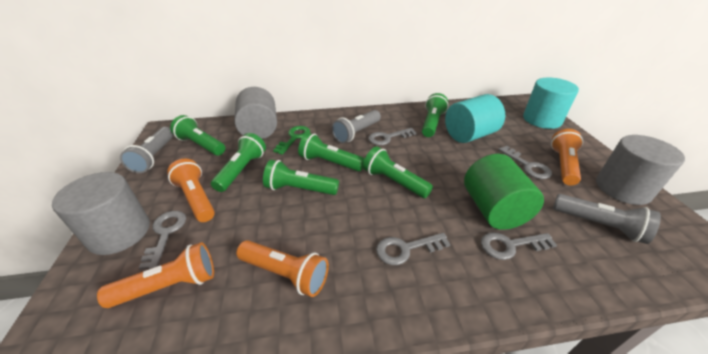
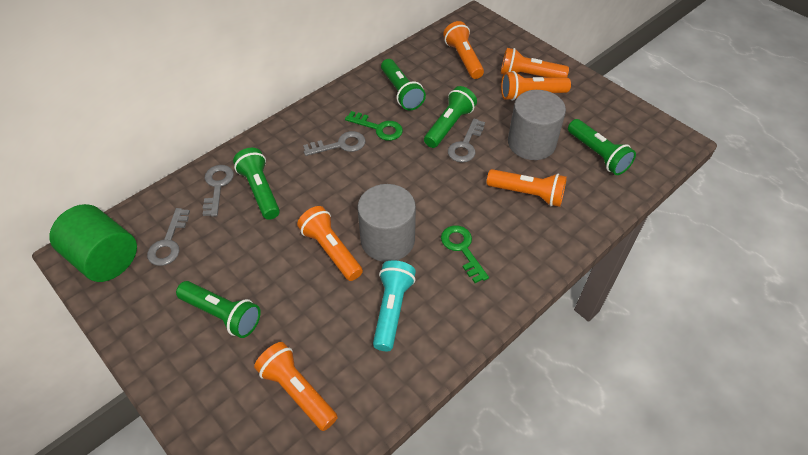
green flashlight: [170,115,225,156] [211,133,266,192] [263,160,339,195] [298,133,365,172] [363,146,433,198] [422,93,449,137] = 6 -> [176,281,261,338] [233,148,280,220] [381,59,426,110] [424,86,477,148] [568,119,636,175] = 5
green key: [273,126,310,155] = 1 -> [345,111,403,141] [441,225,489,283] = 2
grey cylinder: [52,172,150,255] [234,87,277,139] [596,135,685,205] = 3 -> [357,184,416,262] [508,90,566,160] = 2
grey flashlight: [120,127,174,173] [332,110,381,143] [553,194,661,244] = 3 -> none = 0
grey key: [139,211,186,270] [368,128,416,145] [376,233,450,265] [481,232,557,260] [498,146,552,179] = 5 -> [147,208,190,266] [203,165,234,217] [303,131,366,156] [448,118,485,162] = 4
orange flashlight: [97,242,214,308] [167,158,215,222] [236,240,329,297] [551,129,583,185] = 4 -> [254,342,338,431] [297,206,363,281] [443,21,484,79] [487,169,567,207] [501,48,569,78] [501,71,571,101] = 6
turquoise cylinder: [445,94,505,143] [523,78,579,129] = 2 -> none = 0
turquoise flashlight: none = 0 -> [373,260,416,351] = 1

